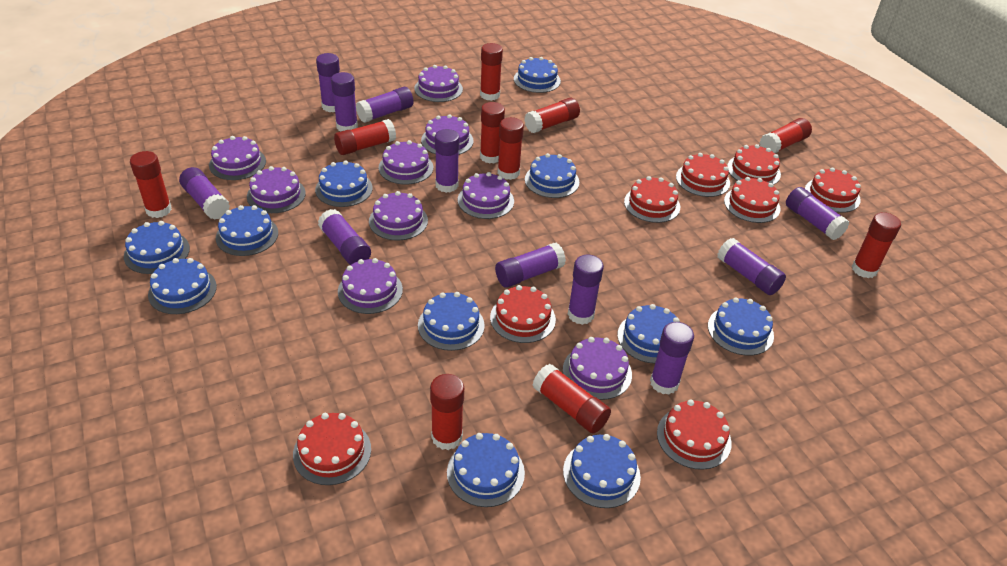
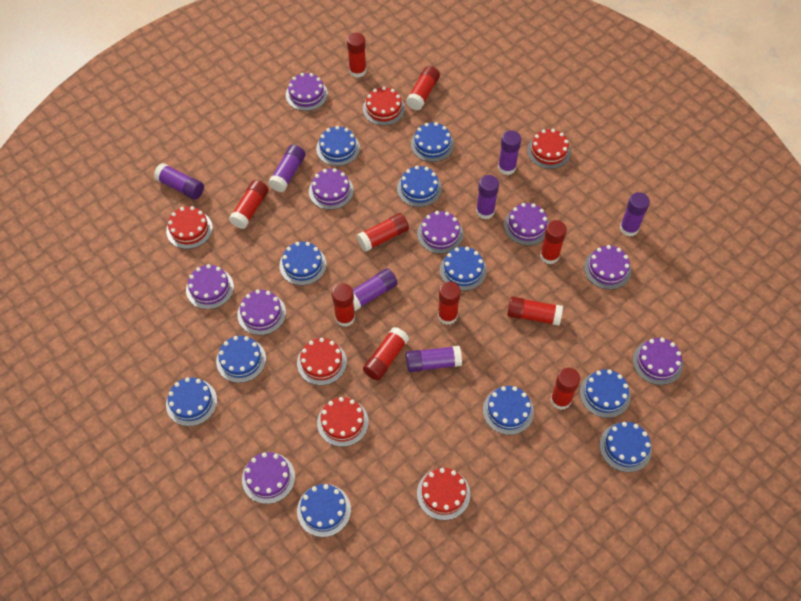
purple glue stick: [179,167,230,220] [316,53,340,112] [318,209,371,265] [331,72,358,131] [356,87,414,123] [435,129,460,193] [495,243,566,288] [568,255,604,325] [650,322,694,395] [717,238,786,295] [786,187,849,240] = 11 -> [154,163,204,200] [268,145,306,192] [353,268,397,311] [406,346,462,372] [476,175,499,219] [498,130,521,175] [620,192,650,237] = 7
red cake: [293,413,371,485] [490,285,556,343] [624,176,680,223] [657,399,732,470] [676,153,730,197] [724,177,781,223] [727,144,781,185] [805,168,861,213] = 8 -> [166,206,213,249] [297,338,347,385] [317,397,369,447] [363,87,405,126] [417,468,470,520] [527,129,571,169] = 6

